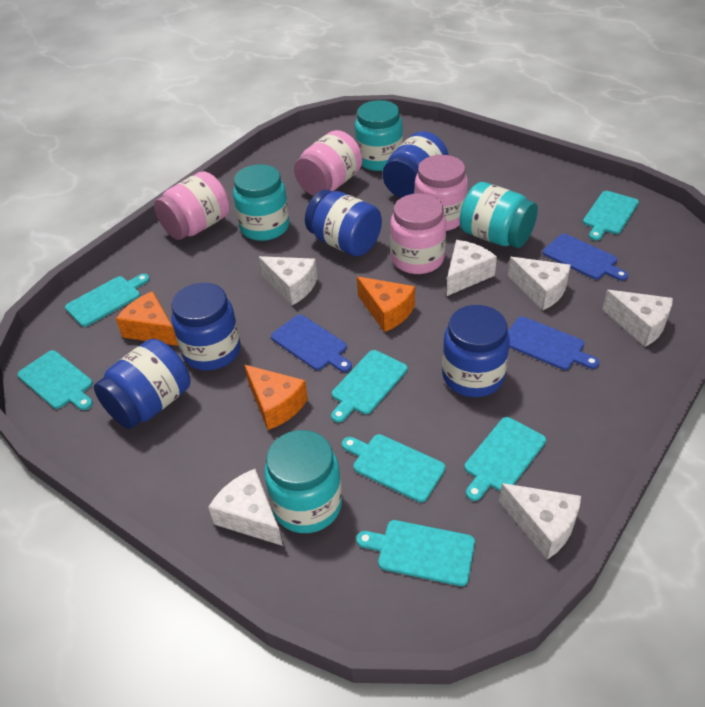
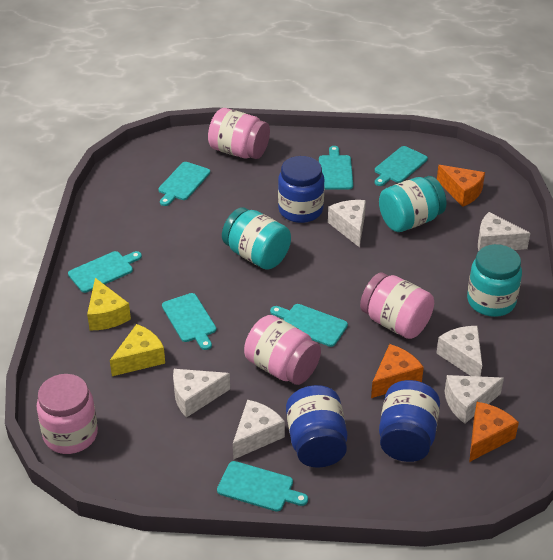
blue cutting board: [271,315,352,372] [508,317,599,370] [543,234,628,281] = 3 -> none = 0
blue jar: [94,339,190,429] [171,283,240,371] [305,190,382,256] [383,131,449,198] [442,305,510,397] = 5 -> [278,156,324,223] [286,385,348,468] [379,380,440,462] = 3
turquoise jar: [233,164,289,241] [264,430,342,533] [355,100,403,171] [460,182,538,248] = 4 -> [222,207,291,270] [379,176,446,232] [467,244,522,317] = 3
yellow cheese: none = 0 -> [87,278,131,330] [110,324,165,376] = 2

